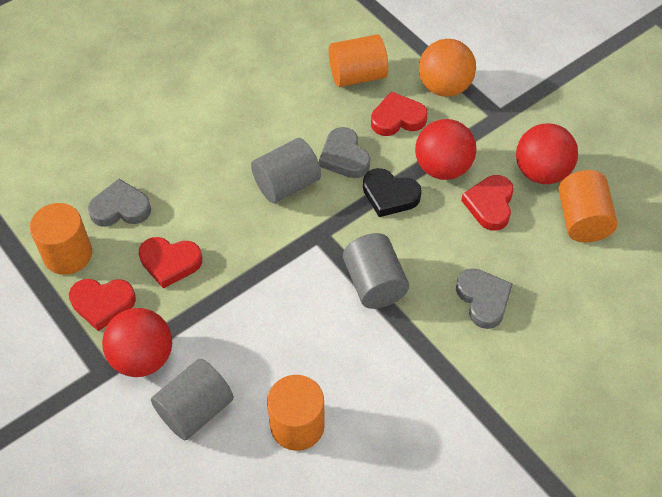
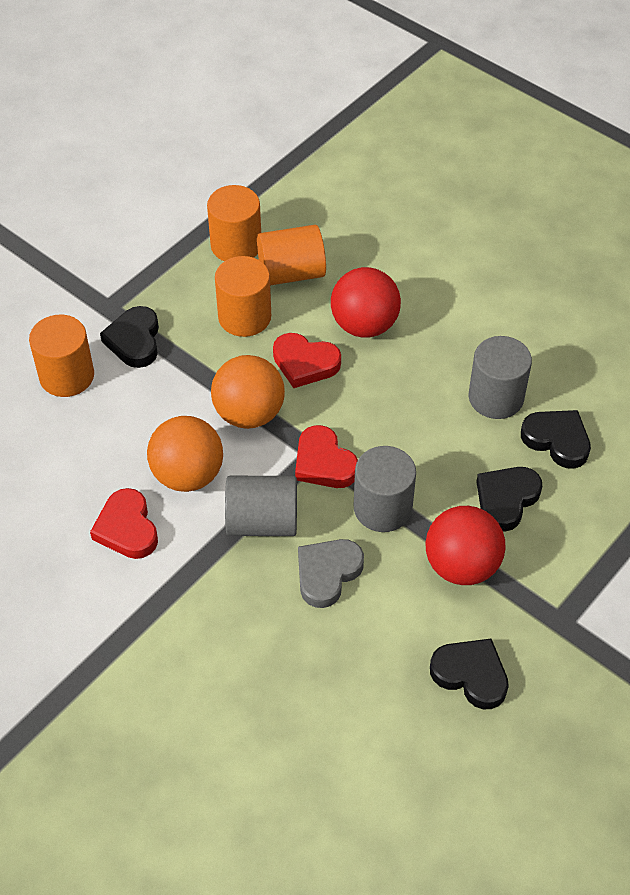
black heart: [363,168,422,217] = 1 -> [100,306,159,368] [430,639,509,709] [476,467,542,532] [521,410,591,469] = 4
grey heart: [88,179,151,227] [319,127,370,178] [456,268,513,329] = 3 -> [298,539,364,608] = 1
orange ball: [419,39,476,97] = 1 -> [147,416,223,492] [211,355,285,429] = 2
red ball: [102,308,172,377] [415,119,476,180] [516,123,578,184] = 3 -> [331,267,401,338] [425,506,506,585] = 2
red heart: [69,279,136,331] [139,237,202,289] [371,92,428,136] [461,175,514,231] = 4 -> [90,488,158,559] [273,333,341,388] [295,425,358,488] = 3

